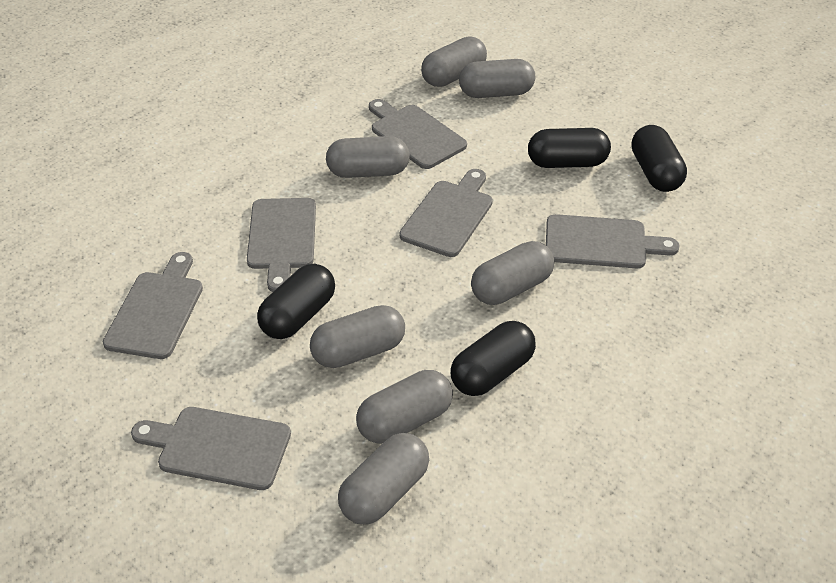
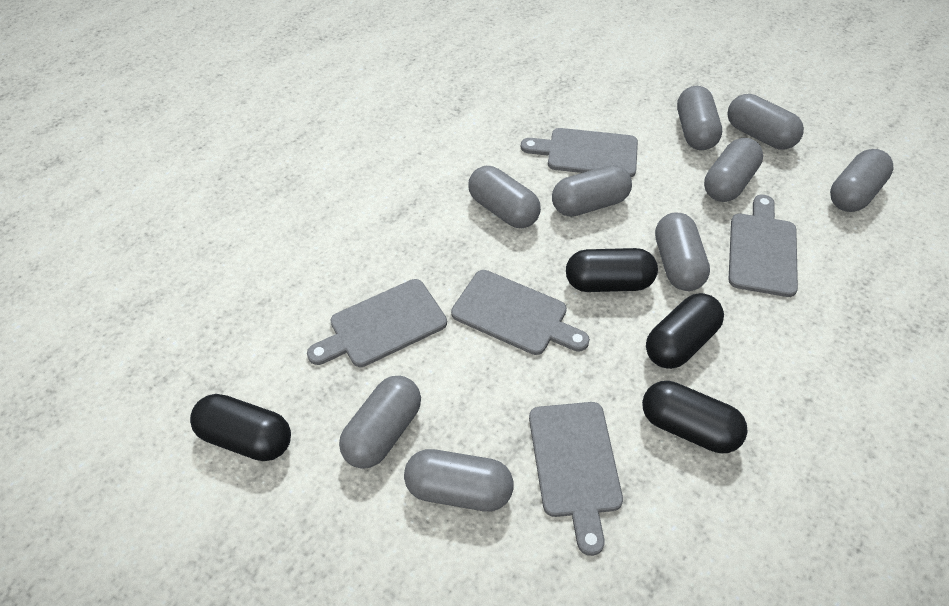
grey capsule: [310,305,405,368] [326,136,410,178] [338,433,429,525] [356,370,453,443] [421,37,487,87] [459,59,535,98] [471,241,554,305] = 7 -> [339,376,421,469] [404,449,513,511] [468,166,541,228] [552,165,632,216] [655,213,710,291] [677,86,722,150] [704,138,763,202] [727,94,804,150] [830,149,893,212] = 9
grey cutting board: [103,252,203,359] [131,407,291,490] [247,198,316,292] [369,99,467,169] [399,169,493,257] [546,214,680,268] = 6 -> [307,279,447,367] [451,270,590,355] [521,128,638,177] [529,402,623,556] [728,195,798,297] = 5

